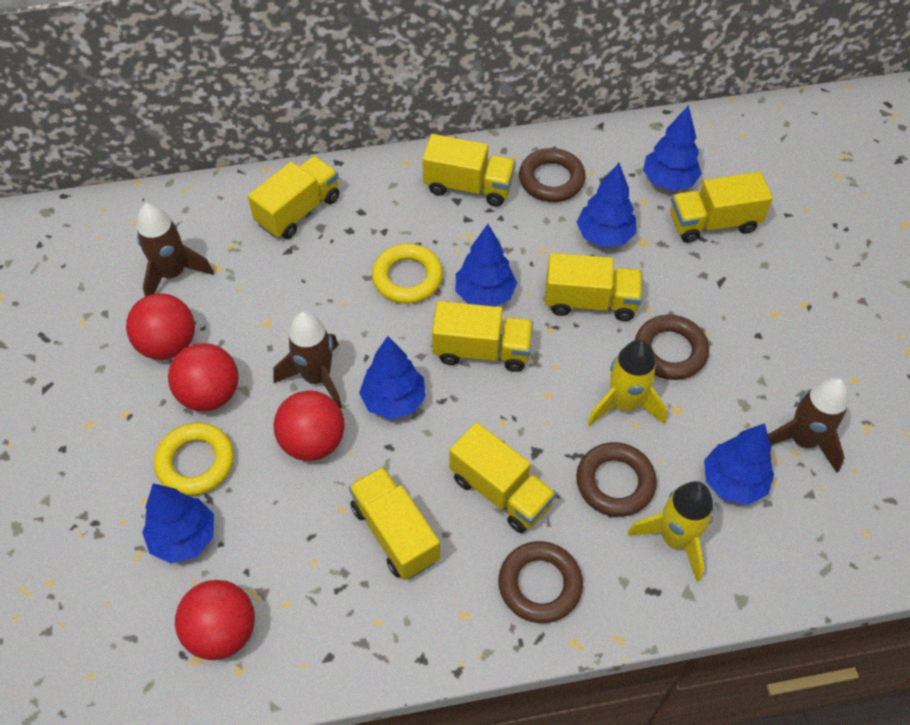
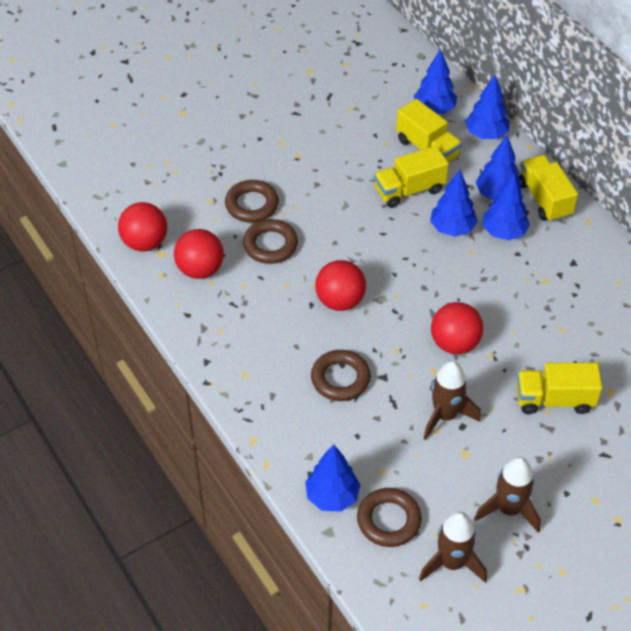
yellow ring: [154,423,234,496] [372,243,443,304] = 2 -> none = 0
yellow rocket: [588,339,667,426] [628,481,714,582] = 2 -> none = 0
yellow truck: [248,156,339,239] [349,467,440,580] [422,134,516,207] [432,301,533,372] [449,422,556,533] [545,253,643,321] [670,172,773,243] = 7 -> [374,146,449,208] [396,99,462,162] [516,363,602,414] [518,155,578,222] = 4

